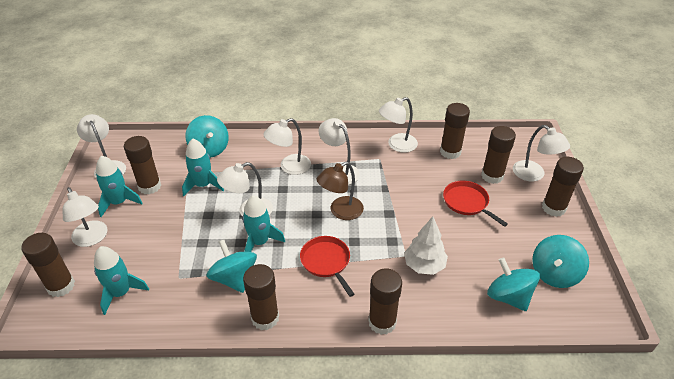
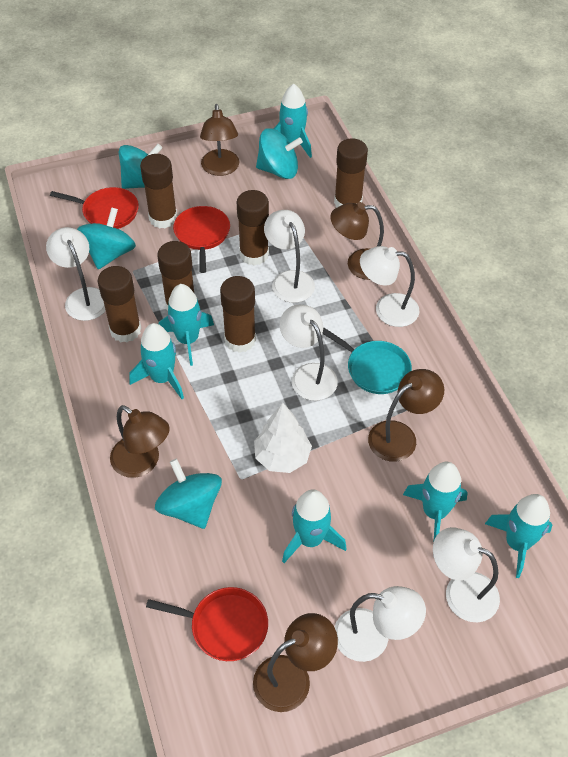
brown glue stick: [21,233,75,297] [124,136,161,194] [243,264,279,330] [368,269,402,335] [440,103,470,159] [481,126,516,184] [542,157,584,217] = 7 -> [98,266,141,343] [140,154,177,229] [157,241,194,310] [220,276,256,353] [237,190,269,266] [334,138,368,208] = 6
brown lamp: [317,162,364,220] = 1 -> [110,405,170,478] [200,104,239,176] [253,613,338,712] [330,202,384,280] [368,369,444,462] = 5
red pan: [300,236,354,297] [443,181,508,227] = 2 -> [50,187,139,229] [146,587,268,661] [173,206,230,273] = 3
turquoise pan: none = 0 -> [322,327,412,394] = 1
turquoise rocket: [94,246,149,315] [96,156,143,217] [182,139,224,196] [242,195,285,252] = 4 -> [129,323,184,399] [159,284,214,366] [274,84,312,158] [282,489,347,563] [403,461,468,543] [485,494,552,578] = 6
white lamp: [63,187,108,247] [77,114,126,178] [217,162,273,217] [263,118,311,175] [318,118,360,185] [379,97,418,153] [513,125,570,181] = 7 -> [46,227,106,321] [264,210,315,303] [280,304,338,401] [335,586,426,662] [360,246,419,327] [433,527,500,622] = 6

